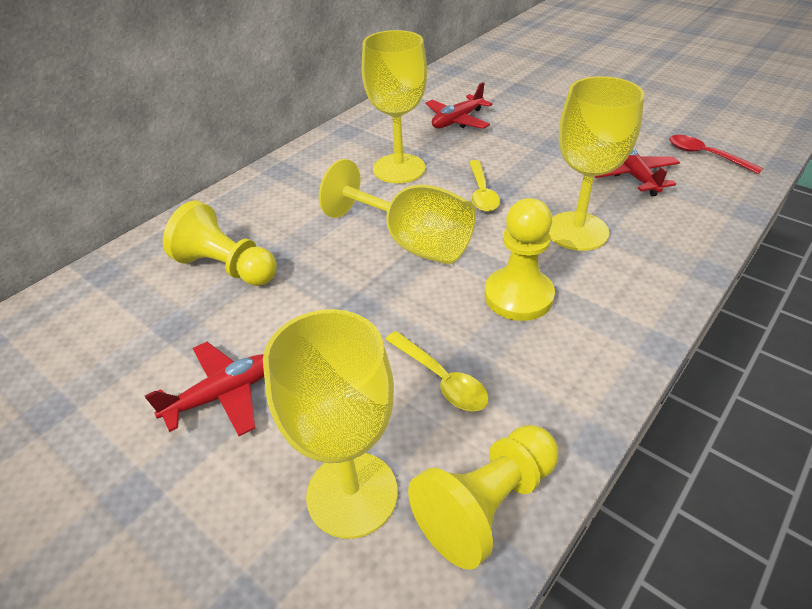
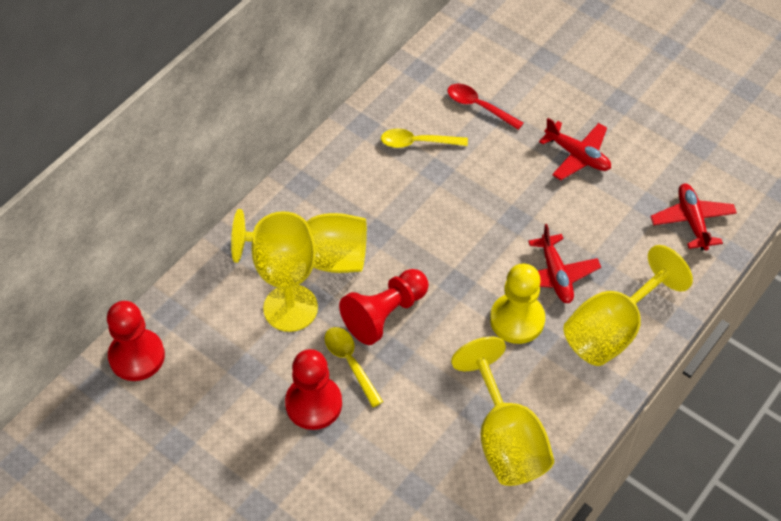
red pawn: none = 0 -> [107,301,165,381] [285,349,342,430] [339,269,429,345] = 3
yellow pawn: [163,200,277,286] [408,425,558,570] [484,198,555,321] = 3 -> [490,263,545,344] = 1

